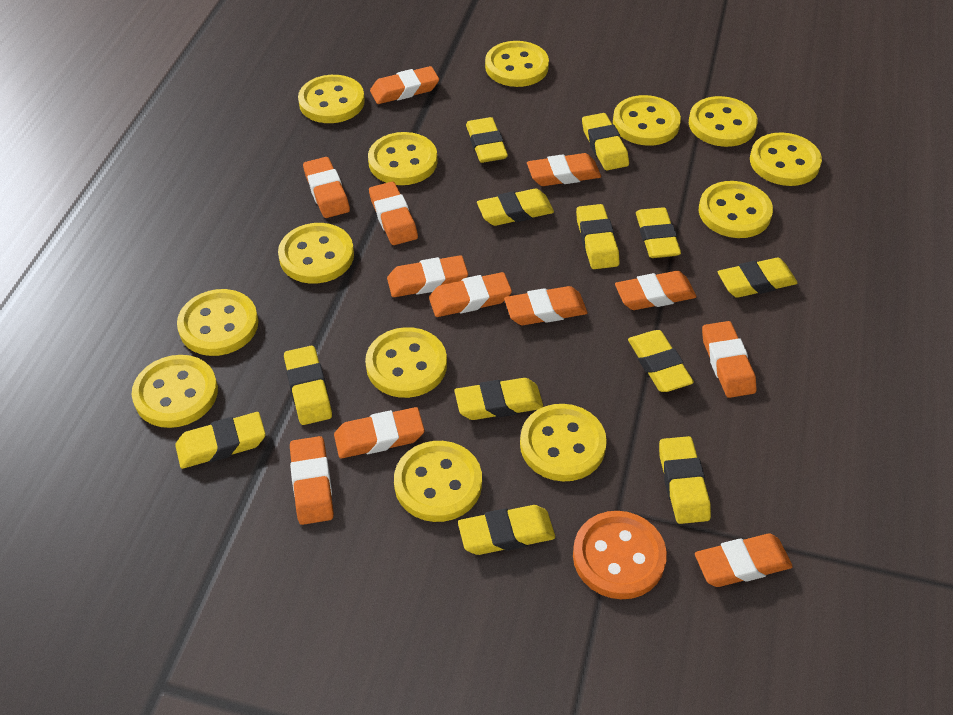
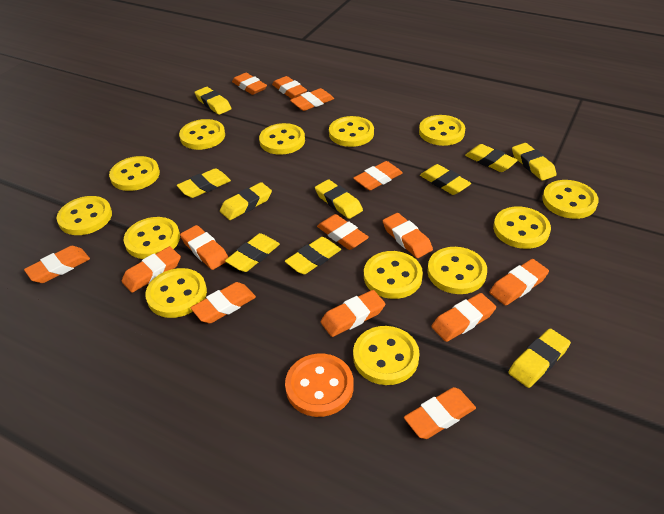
orange eraser: [290,436,334,525] [303,157,350,218] [334,407,424,458] [369,182,418,245] [370,66,439,104] [387,255,468,297] [429,272,512,317] [504,286,587,325] [527,153,601,186] [615,271,696,310] [695,534,793,587] [702,321,757,398] = 12 -> [24,246,90,283] [122,246,181,293] [180,225,228,270] [191,282,256,323] [232,73,267,95] [272,76,307,99] [290,88,334,111] [317,214,369,250] [321,290,385,337] [353,161,403,190] [383,213,433,258] [404,387,476,439] [431,293,496,342] [489,259,549,306] = 14
yellow eraser: [175,412,266,469] [284,346,332,425] [455,378,543,420] [458,505,555,555] [466,117,508,163] [477,188,554,226] [576,204,620,269] [582,113,629,170] [628,330,694,392] [636,207,681,258] [659,436,711,524] [718,258,797,298] = 12 -> [177,168,231,198] [195,87,232,115] [220,182,272,220] [225,233,280,272] [285,237,341,275] [315,179,363,219] [420,164,471,195] [465,144,518,172] [508,328,571,388] [512,143,557,181] = 10

